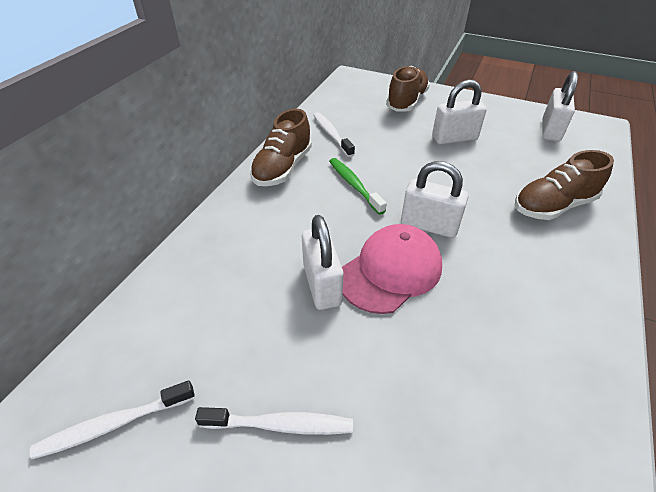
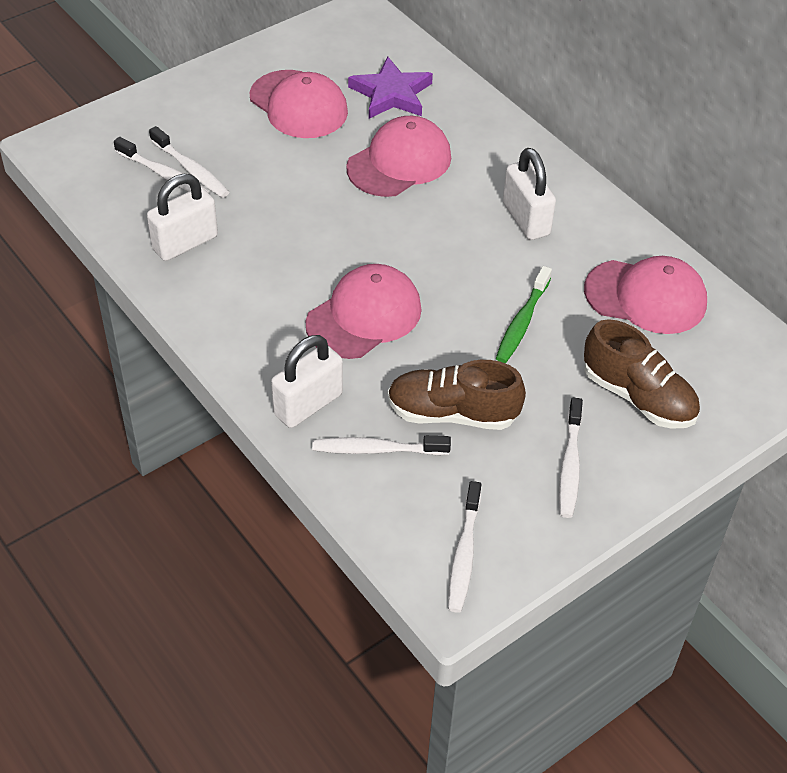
brown shoe: [250,109,312,186] [386,66,430,112] [515,150,614,220] = 3 -> [387,360,526,430] [584,319,700,429] = 2
pink cap: [342,224,442,314] = 1 -> [249,70,348,138] [306,264,421,359] [346,116,451,197] [584,256,707,334] = 4
purple star: none = 0 -> [348,57,433,119] = 1
white padlock: [302,215,343,310] [401,161,468,238] [432,79,487,144] [542,71,578,142] = 4 -> [147,174,218,261] [271,335,343,428] [503,148,556,240] = 3
white toothbrush: [30,381,195,459] [195,407,353,435] [313,112,355,157] = 3 -> [114,137,209,193] [149,126,229,198] [312,436,451,455] [448,481,481,613] [559,397,583,518] = 5

